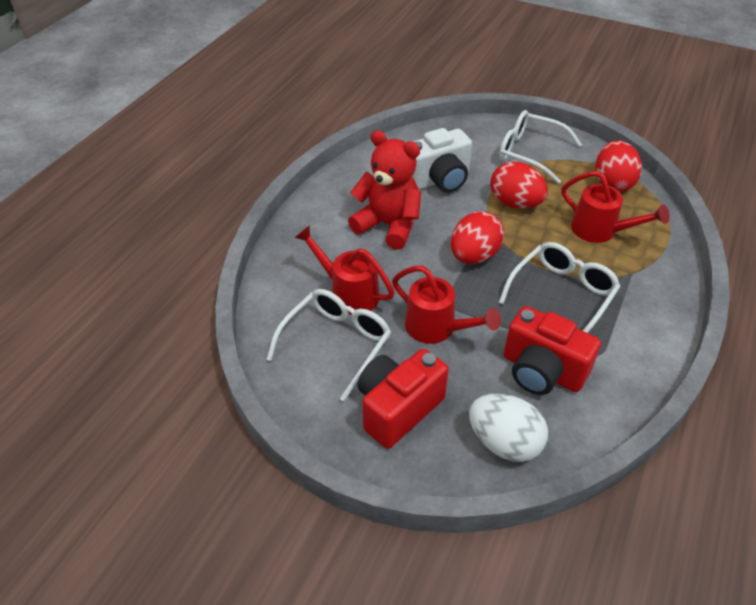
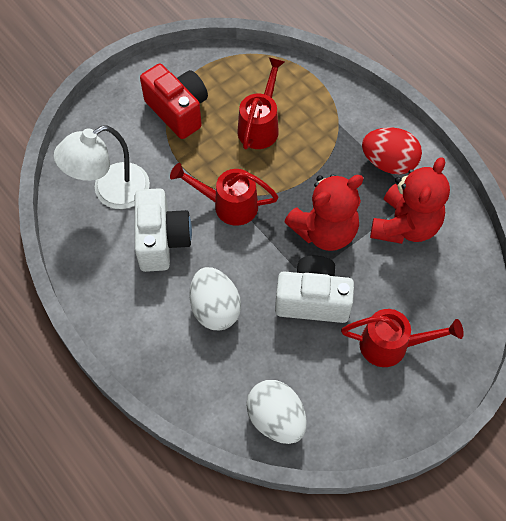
red camera: [357,349,449,449] [504,306,601,395] = 2 -> [140,64,208,139] = 1
red egg: [451,211,504,264] [490,161,548,209] [595,140,642,192] = 3 -> [362,127,422,175] = 1
red teddy bear: [348,130,421,250] = 1 -> [284,174,364,251] [370,157,450,244] = 2
white camera: [411,128,472,193] = 1 -> [135,188,192,272] [275,255,354,323] = 2
white egg: [469,394,548,462] = 1 -> [190,267,241,330] [246,380,307,444] = 2
white glasses: [266,289,391,401] [498,242,621,333] [499,110,582,184] = 3 -> none = 0
white lamp: none = 0 -> [54,125,150,209] = 1

